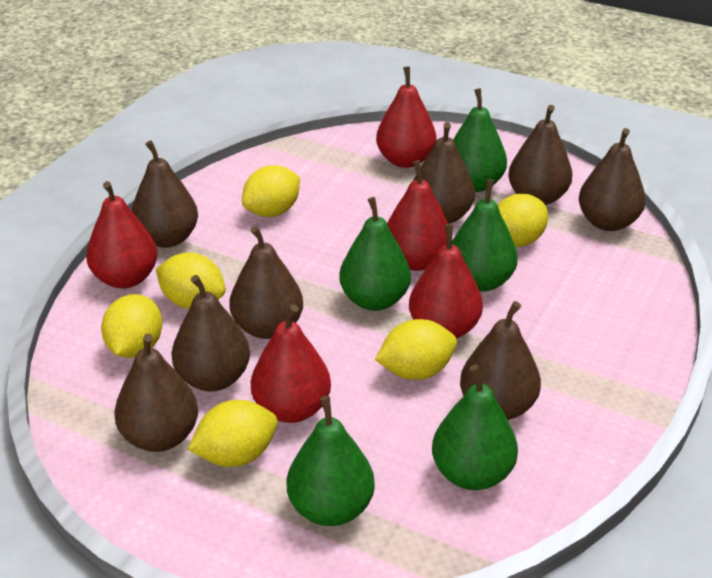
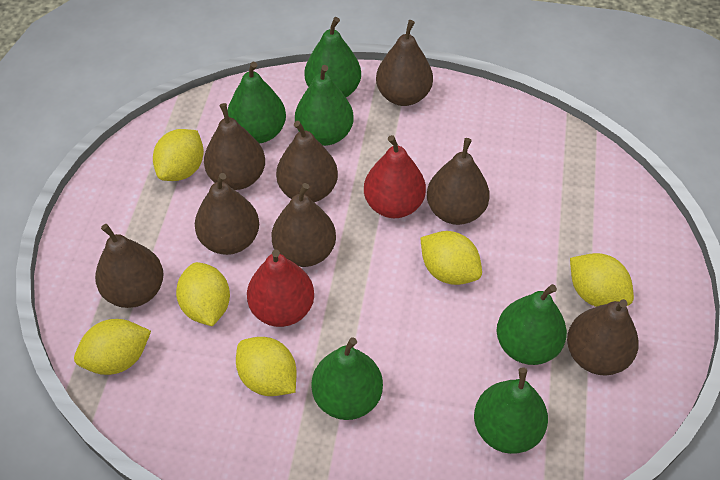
green pear: [287,396,375,526] [339,197,411,311] [432,364,518,490] [452,179,518,292] [453,88,507,192] = 5 -> [228,62,286,143] [295,65,354,146] [304,17,361,97] [311,337,383,420] [474,367,548,454] [497,284,567,365] = 6
red pear: [86,181,157,289] [251,304,331,423] [376,66,436,168] [387,160,448,271] [409,224,483,339] = 5 -> [247,250,314,327] [364,135,426,218] = 2

